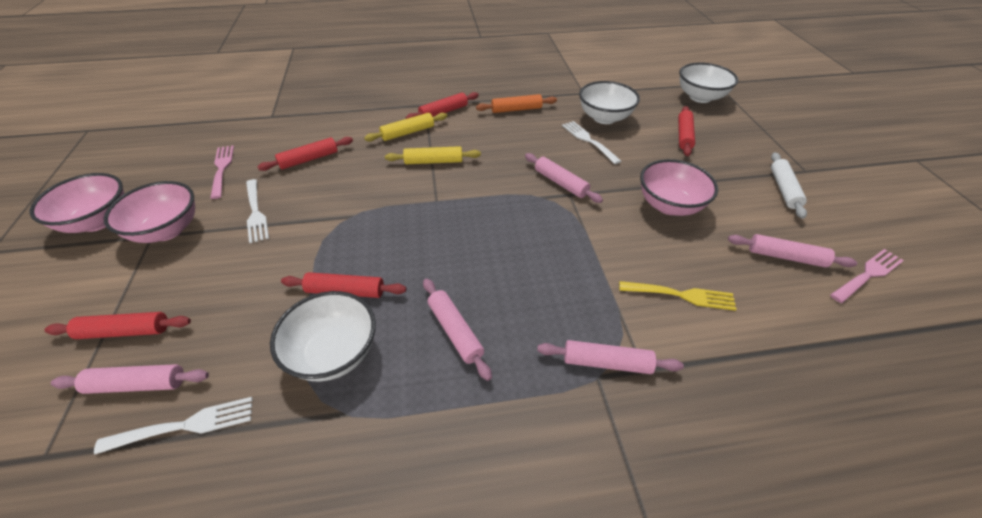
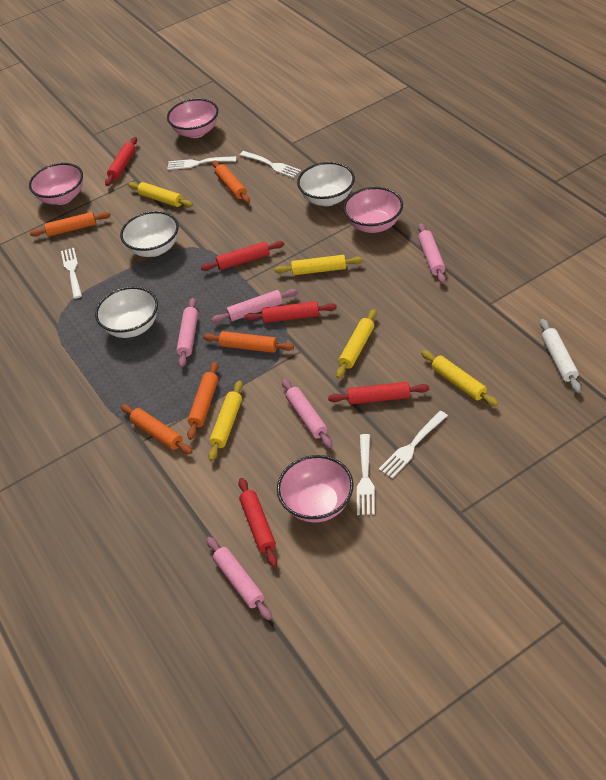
orange rolling pin: [476,94,557,113] = 1 -> [30,212,111,237] [121,404,193,454] [187,361,219,440] [203,331,294,353] [212,161,250,203] = 5
pink bowl: [29,173,124,233] [103,181,195,243] [640,159,718,216] = 3 -> [29,163,83,205] [167,98,218,138] [277,455,353,522] [343,187,403,233] = 4
pink fork: [210,145,234,199] [830,249,904,303] = 2 -> none = 0
white fork: [94,397,253,455] [246,179,269,243] [562,121,621,164] = 3 -> [61,248,82,299] [167,156,236,170] [240,151,301,178] [357,434,375,515] [379,411,448,478] = 5
yellow fork: [619,281,737,311] = 1 -> none = 0
yellow rolling pin: [364,113,447,142] [385,146,481,164] = 2 -> [128,182,193,207] [208,380,243,461] [274,255,363,275] [336,309,377,379] [421,350,498,407] = 5

